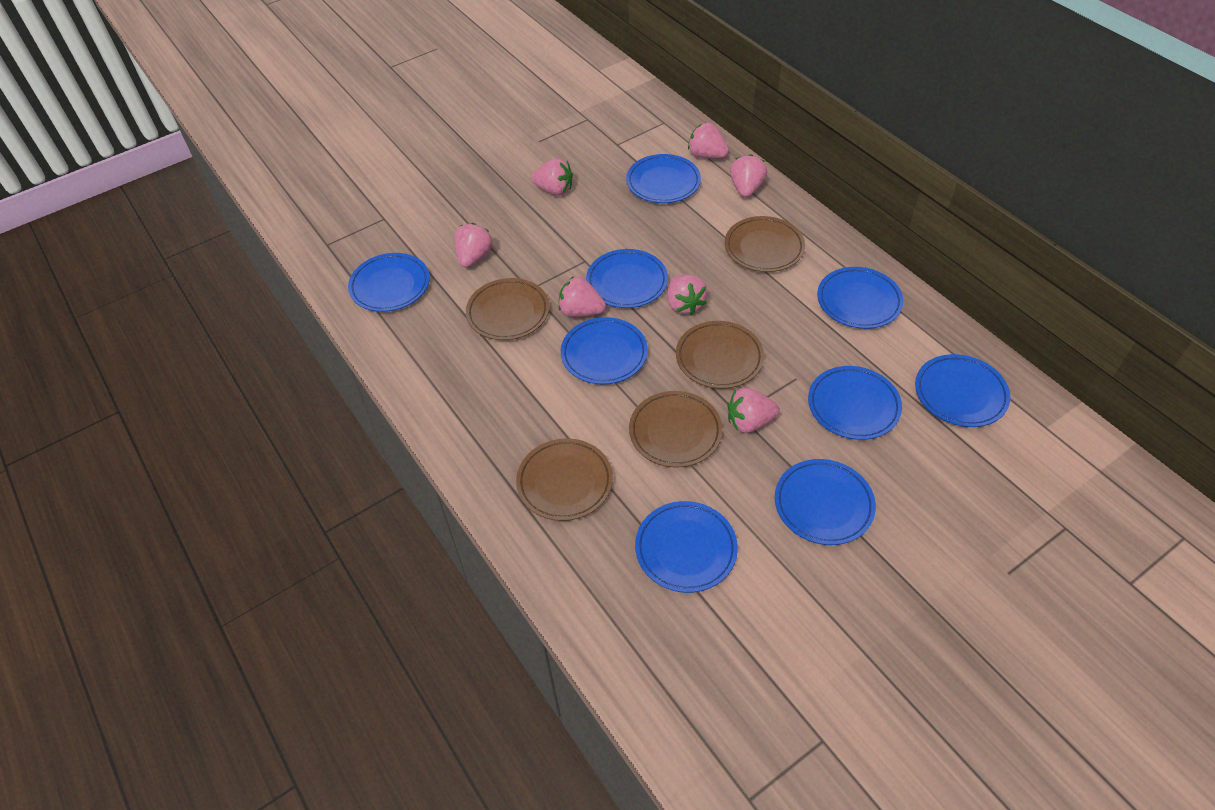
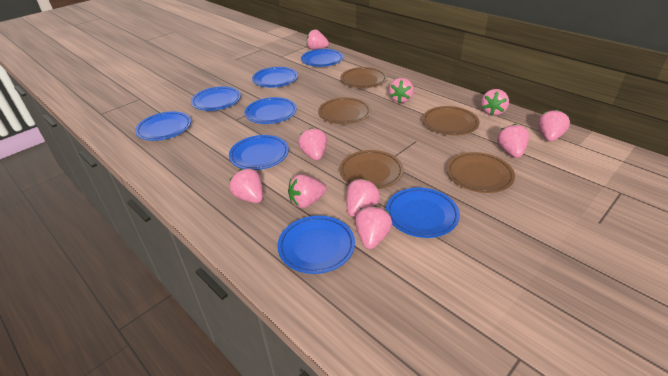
blue plate: [348,253,430,312] [561,317,648,385] [586,249,668,308] [626,154,701,203] [635,501,738,593] [775,459,876,545] [808,366,902,440] [817,267,903,329] [915,354,1011,427] = 9 -> [135,111,191,141] [191,87,241,111] [229,135,289,170] [245,97,297,124] [252,67,298,88] [277,216,355,274] [301,49,343,67] [386,188,460,238] = 8
pink strawberry: [455,223,493,267] [531,158,573,196] [559,276,606,317] [667,274,707,315] [688,122,729,158] [728,388,780,433] [730,154,767,197] = 7 -> [229,169,263,203] [288,174,326,208] [298,127,327,160] [306,29,329,50] [346,179,380,217] [355,205,392,249] [389,78,414,103] [481,89,509,116] [497,124,529,158] [538,110,570,141] = 10

